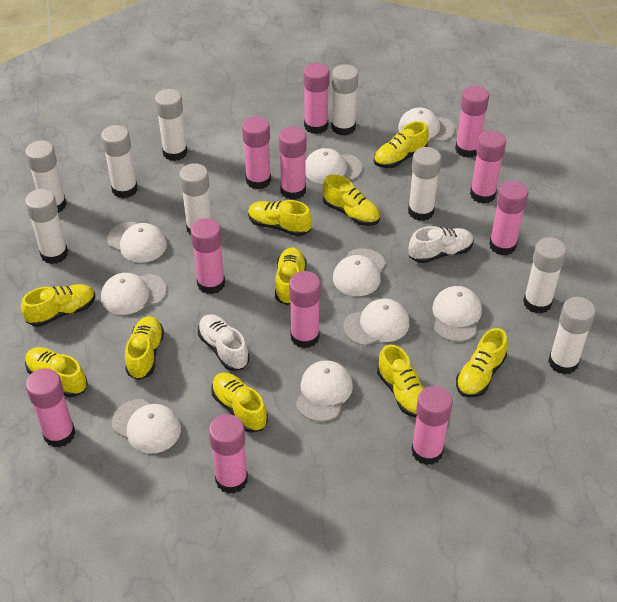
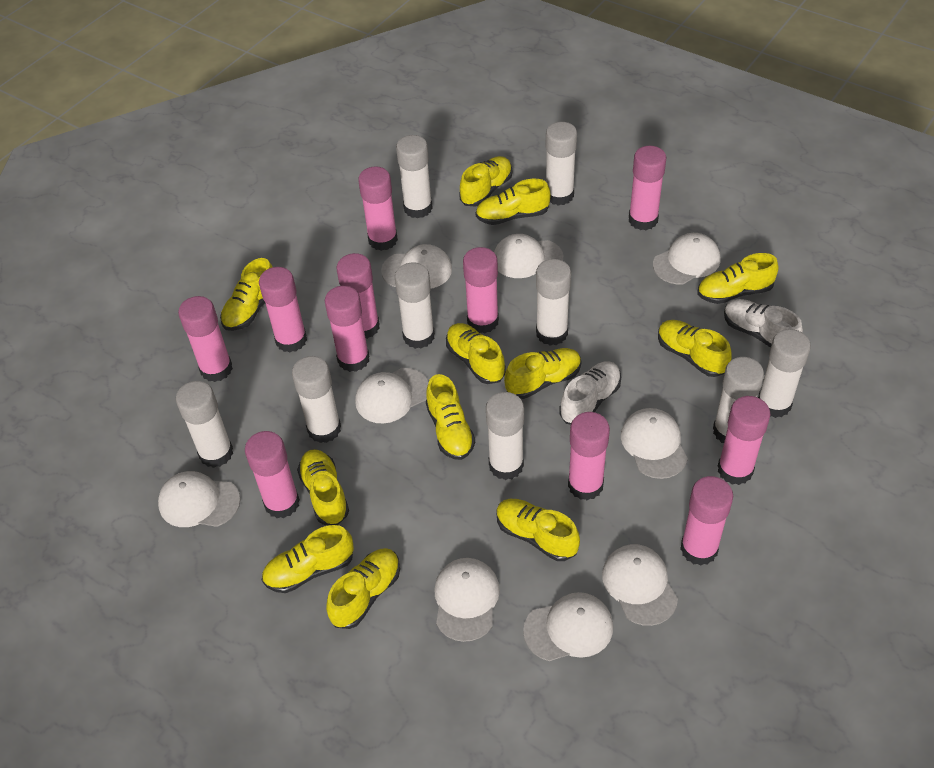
yellow shoe: [21,284,95,327] [25,347,88,397] [125,316,164,380] [211,373,268,433] [248,200,312,236] [275,247,307,305] [323,175,380,226] [374,121,429,168] [377,344,424,418] [456,328,508,397] = 10 -> [220,258,273,331] [262,525,354,593] [297,449,349,525] [326,548,400,629] [426,374,475,460] [446,323,506,384] [460,156,512,207] [476,179,550,225] [496,499,580,561] [504,348,581,399] [658,320,732,377] [697,253,779,304] = 12

